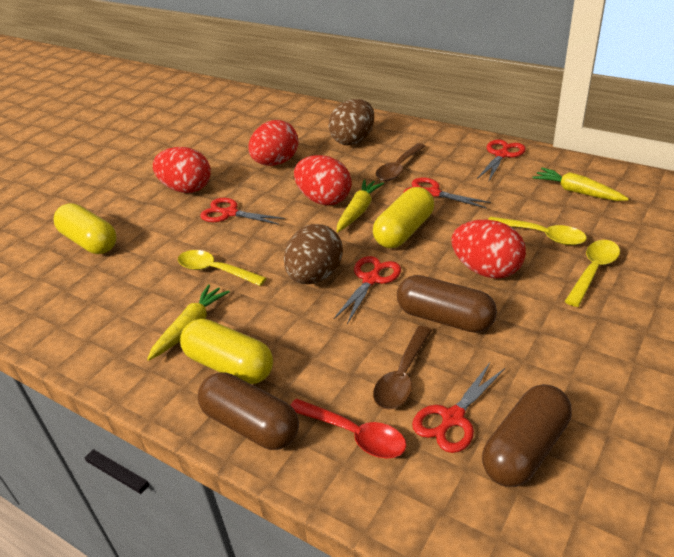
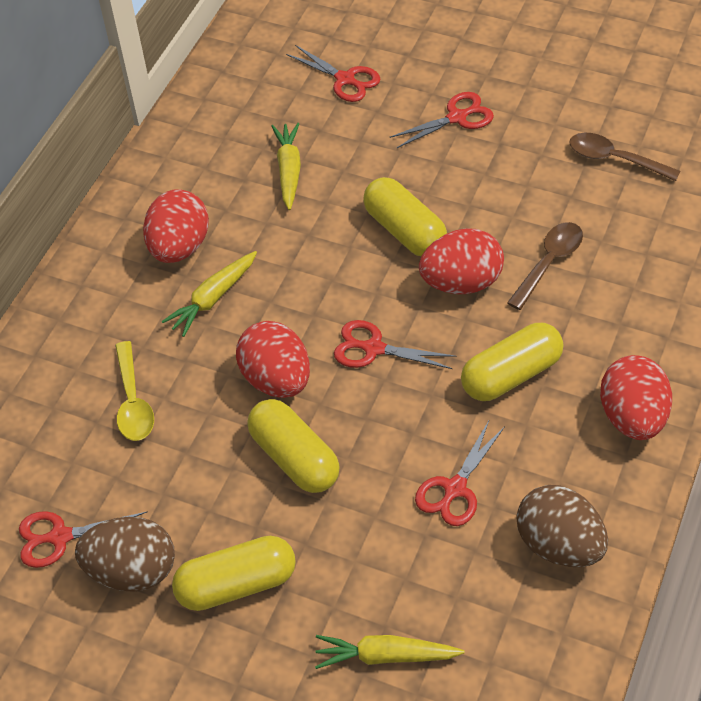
brown capsule: [198,372,299,450] [397,275,497,333] [482,384,572,487] = 3 -> none = 0
red spoon: [290,399,406,458] = 1 -> none = 0
yellow capsule: [54,203,117,254] [180,319,273,384] [373,187,434,248] = 3 -> [172,536,296,611] [247,399,340,493] [363,177,447,256] [461,323,563,401] = 4
yellow spoon: [178,250,266,286] [488,217,587,245] [565,240,620,307] = 3 -> [115,341,154,441] = 1

